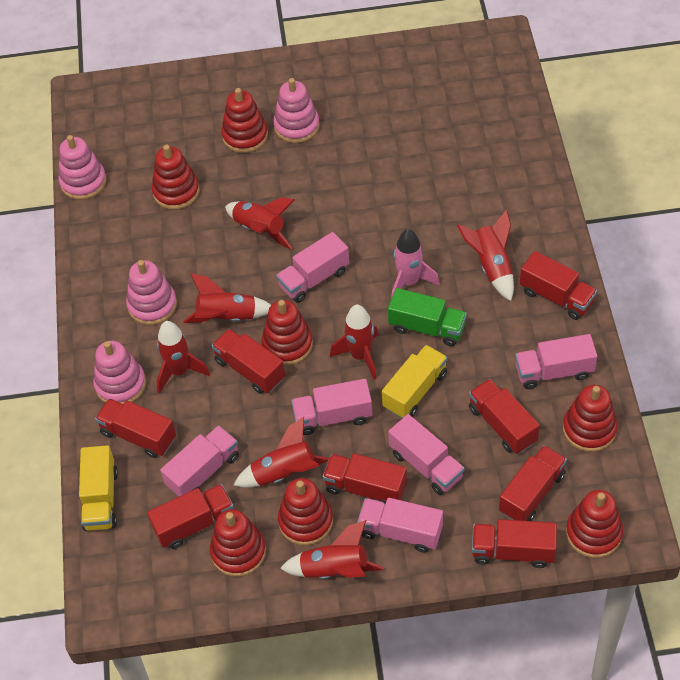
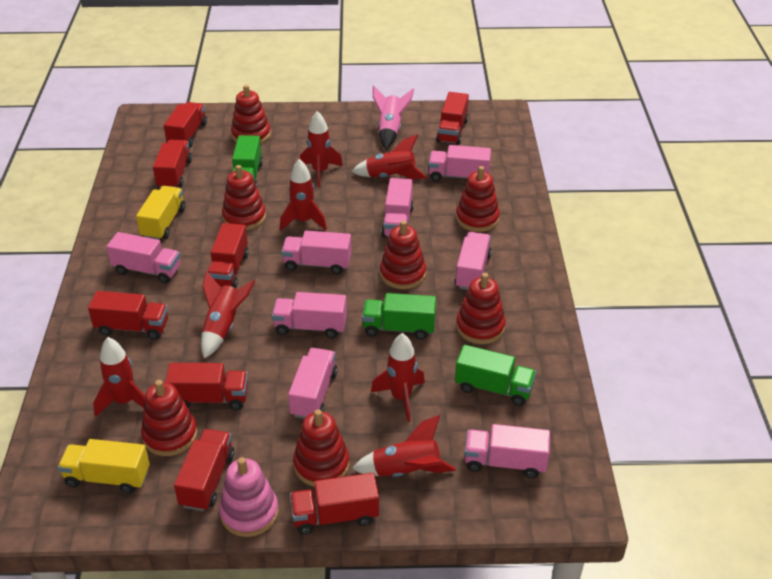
green truck: [388,288,467,346] = 1 -> [232,135,263,188] [362,293,436,340] [455,345,536,406] = 3
pink stacking toy: [58,135,107,200] [93,341,146,404] [126,260,177,325] [273,78,320,143] = 4 -> [219,457,279,537] = 1
pink truck: [160,426,239,497] [276,232,349,303] [291,379,373,435] [357,498,443,553] [388,414,465,495] [515,334,597,389] = 6 -> [106,232,180,283] [272,292,347,338] [281,230,352,274] [288,348,338,419] [381,178,414,238] [428,145,491,181] [454,232,492,290] [465,424,550,478] = 8

